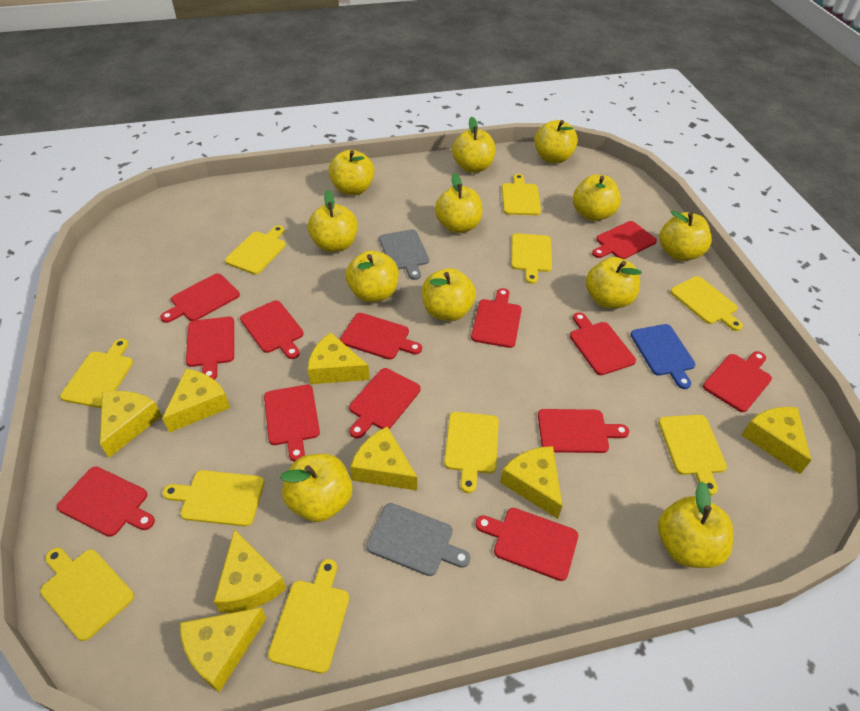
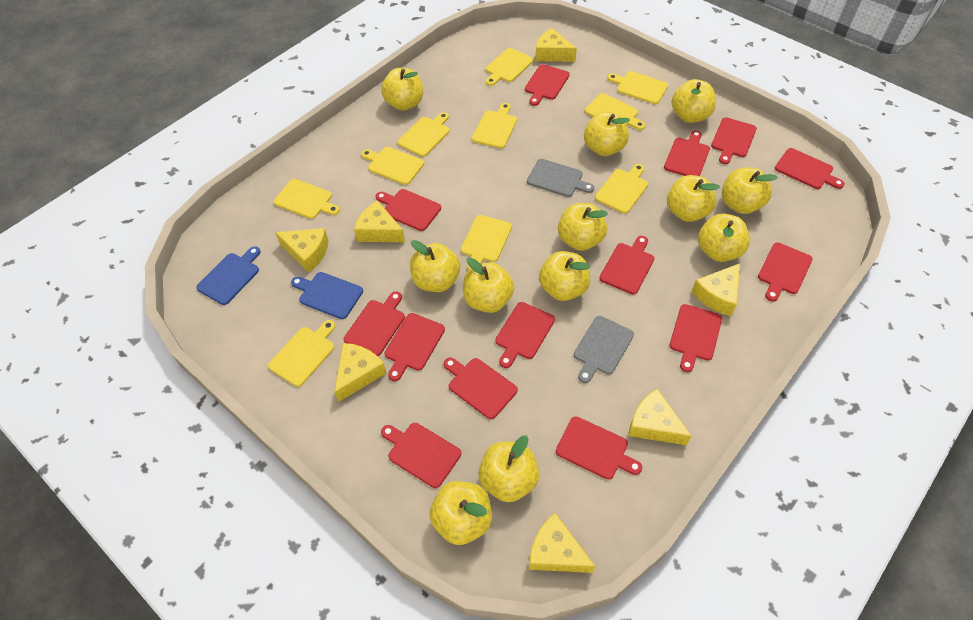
blue cutting board: [630,324,695,389] = 1 -> [196,246,261,305] [291,272,363,319] = 2
red cutting board: [57,467,155,537] [160,273,240,323] [186,317,234,380] [240,300,304,359] [264,385,320,462] [340,313,422,360] [349,368,421,438] [471,288,522,348] [476,508,578,581] [538,409,629,453] [570,312,636,375] [592,221,657,259] [703,351,772,412] = 13 -> [344,291,405,356] [376,189,441,231] [381,423,461,488] [385,313,445,381] [444,358,518,419] [495,302,555,368] [525,64,570,106] [556,416,642,480] [599,236,654,294] [664,130,710,176] [670,304,722,372] [711,117,757,164] [758,242,812,302] [775,148,845,189] = 14
yellow cheese: [100,391,162,458] [162,369,230,433] [180,607,267,692] [214,529,286,613] [307,332,370,384] [350,427,417,491] [500,446,562,519] [742,407,812,474] = 8 -> [275,228,329,273] [334,343,387,402] [354,200,405,242] [529,513,596,573] [535,28,577,62] [628,389,691,445] [691,263,740,316] = 7

